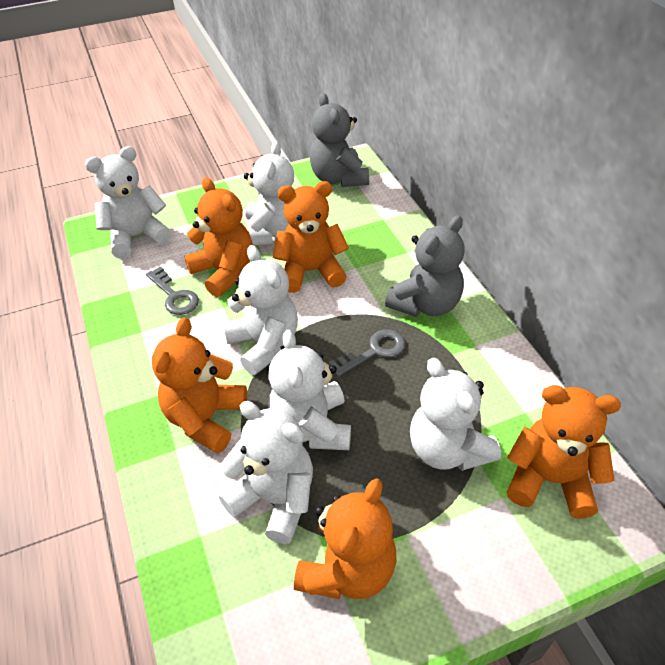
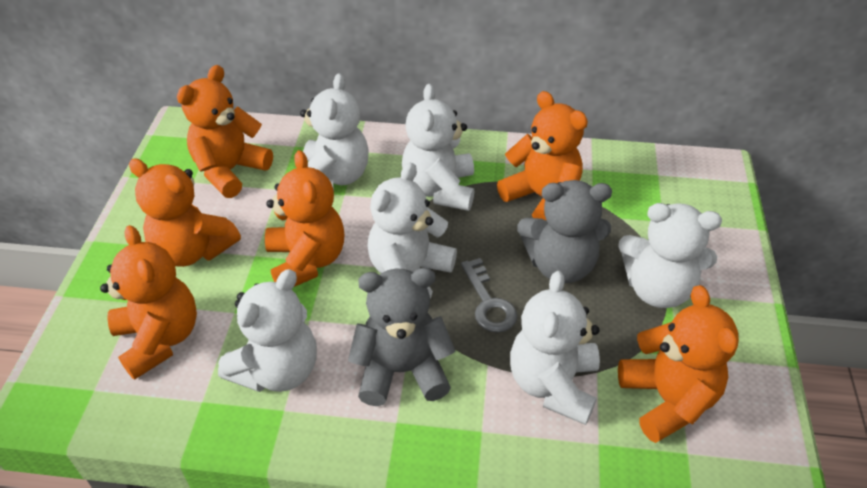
grey key: [146,266,199,315] [328,329,406,377] = 2 -> [461,258,517,333] = 1
orange teddy bear: [152,317,247,454] [184,177,253,297] [273,181,349,293] [294,478,397,599] [507,385,621,519] = 5 -> [100,225,197,380] [129,158,241,267] [177,65,273,198] [265,150,344,287] [497,91,588,221] [618,285,739,443] = 6

